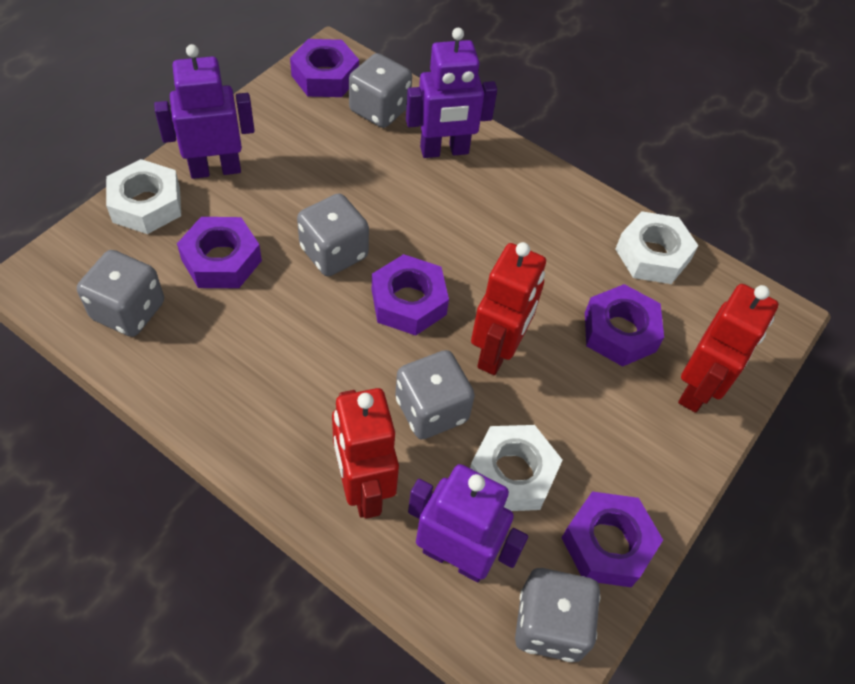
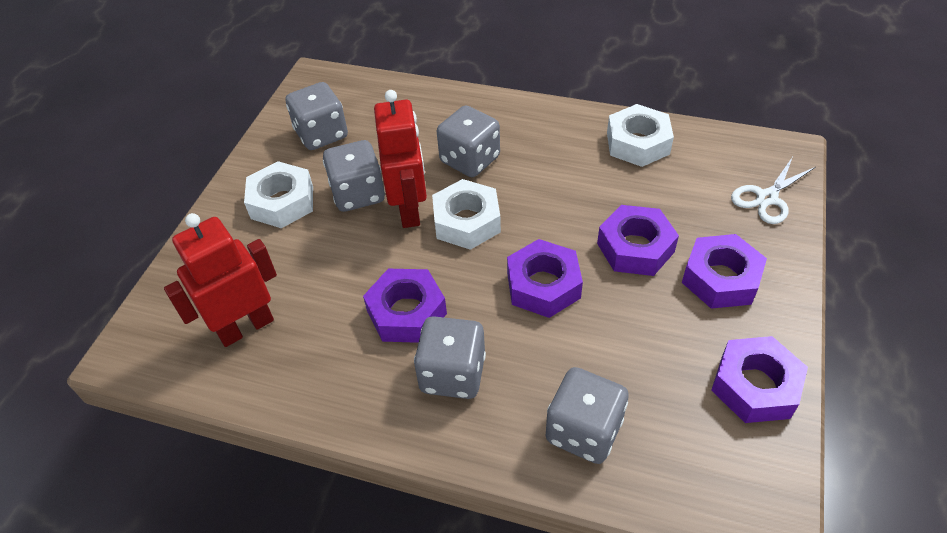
purple robot: [154,44,255,179] [406,28,497,158] [408,464,528,582] = 3 -> none = 0
red robot: [332,388,399,519] [471,242,546,375] [678,284,778,413] = 3 -> [164,213,277,347] [374,90,427,228] = 2
white scissors: none = 0 -> [731,157,816,224] = 1

